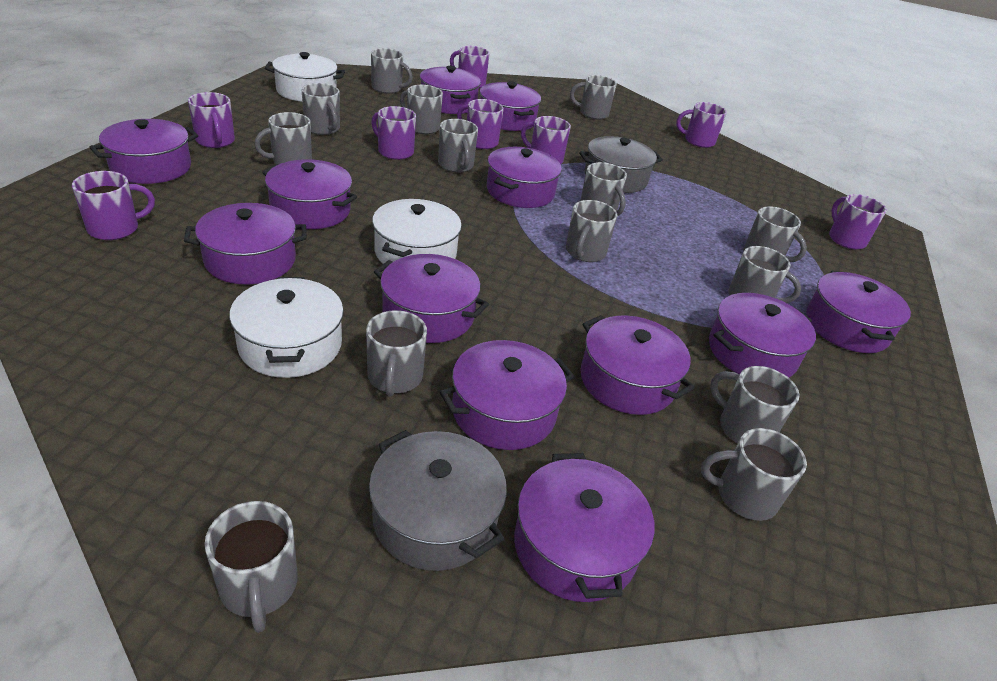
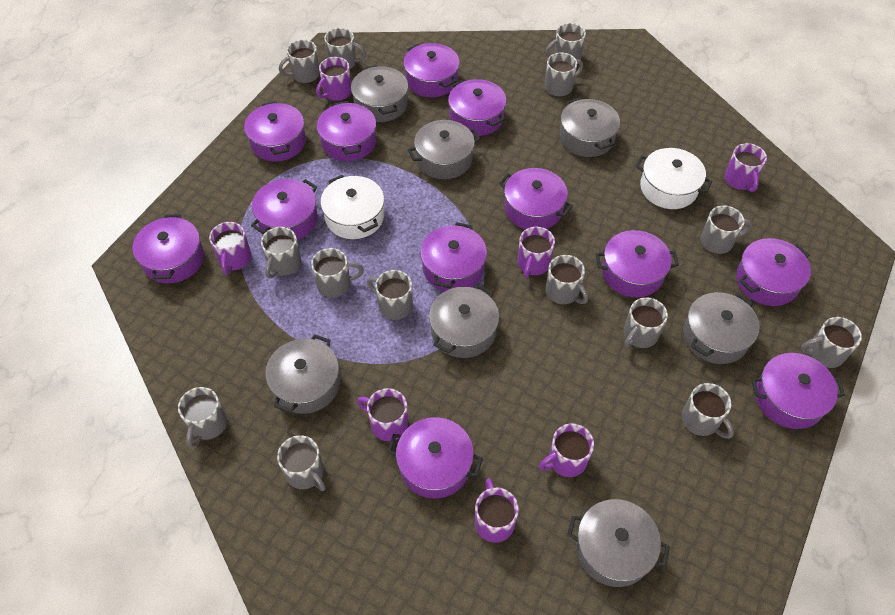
grey pot: [369,430,507,571] [579,136,663,193] = 2 -> [265,334,340,414] [351,65,408,122] [408,120,481,179] [429,285,499,358] [560,98,620,157] [567,499,670,587] [683,292,759,364] = 7
purple mug: [72,171,155,240] [188,92,235,148] [371,106,416,160] [450,46,490,88] [457,99,503,149] [521,116,571,164] [676,102,727,148] [829,194,887,250] = 8 -> [209,222,251,275] [316,57,351,101] [357,388,408,441] [475,478,519,543] [518,227,555,278] [539,424,594,477] [725,143,767,192] = 7
white pot: [229,277,344,378] [265,52,345,102] [372,199,462,264] = 3 -> [320,175,384,239] [635,148,712,209] = 2

